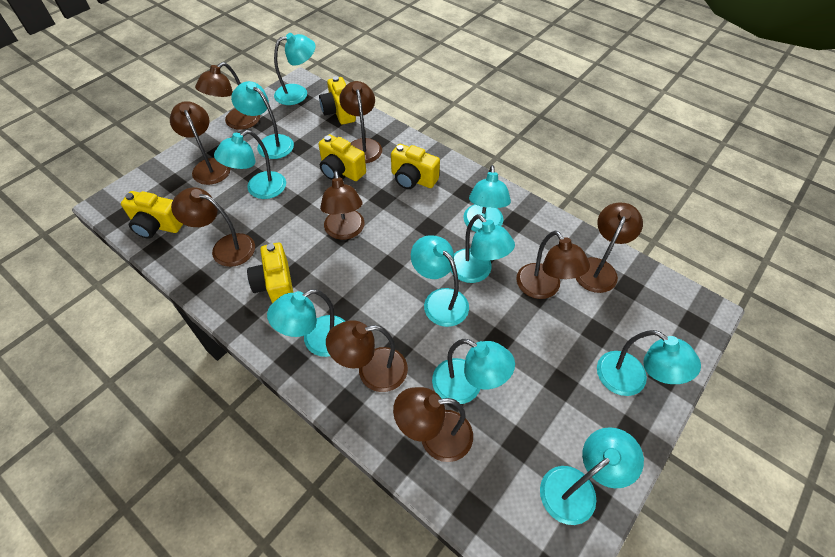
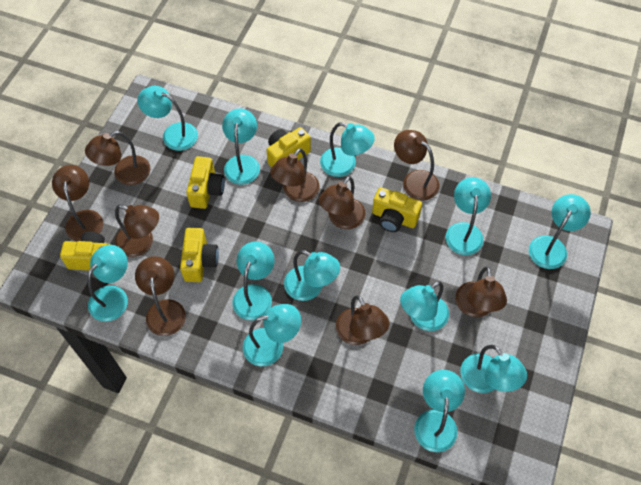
turquoise lamp: [214,130,286,199] [231,81,294,159] [267,289,345,357] [274,33,316,105] [411,235,469,327] [432,339,515,404] [451,214,515,283] [463,165,511,232] [540,427,644,525] [597,330,701,396] = 10 -> [88,245,128,322] [138,86,198,151] [222,108,260,185] [232,241,275,320] [243,304,301,366] [284,250,340,301] [320,122,375,177] [400,281,449,331] [414,370,465,452] [446,177,491,255] [460,345,527,393] [529,194,591,269] = 12

